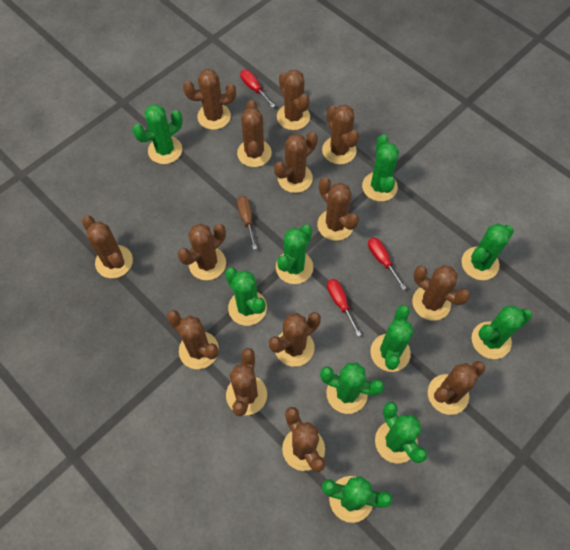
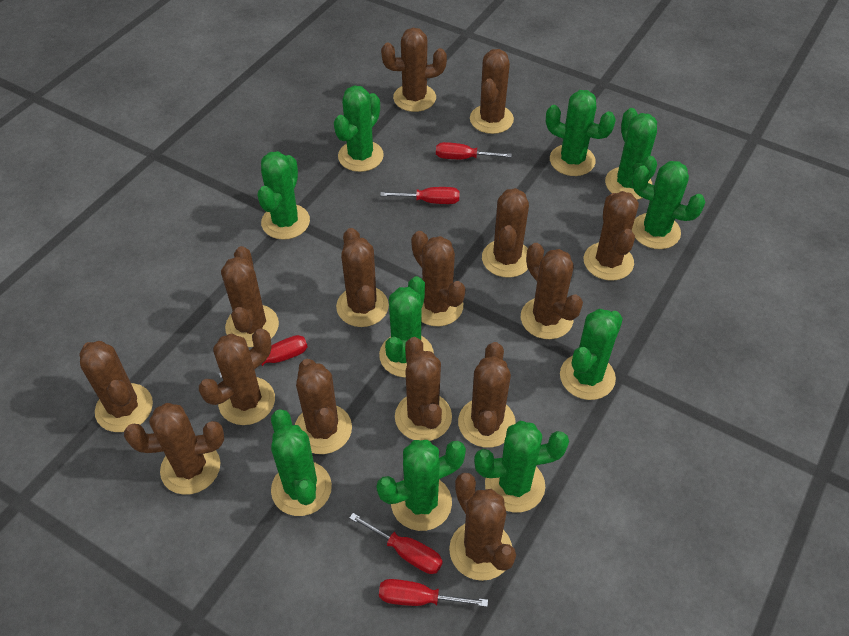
brown cactus: [82,216,133,278] [167,310,219,369] [178,223,226,280] [183,69,236,130] [226,348,267,416] [237,100,272,167] [269,312,321,367] [274,132,318,193] [277,70,310,130] [282,407,326,472] [317,177,359,241] [322,105,359,164] [412,265,471,321] [428,361,485,415] = 14 -> [79,341,153,432] [124,403,224,495] [199,329,275,425] [221,246,279,347] [295,359,352,454] [336,228,389,327] [381,28,447,112] [395,337,452,441] [411,231,465,326] [449,473,516,581] [458,342,516,448] [470,49,514,134] [482,188,529,278] [521,243,583,339] [584,191,639,281] = 15
brown screwdriver: [237,196,257,250] = 1 -> none = 0
red screwdriver: [240,70,275,108] [327,279,361,336] [368,238,407,290] = 3 -> [219,335,308,378] [349,513,443,574] [379,579,488,607] [380,187,459,204] [436,142,512,159] = 5

